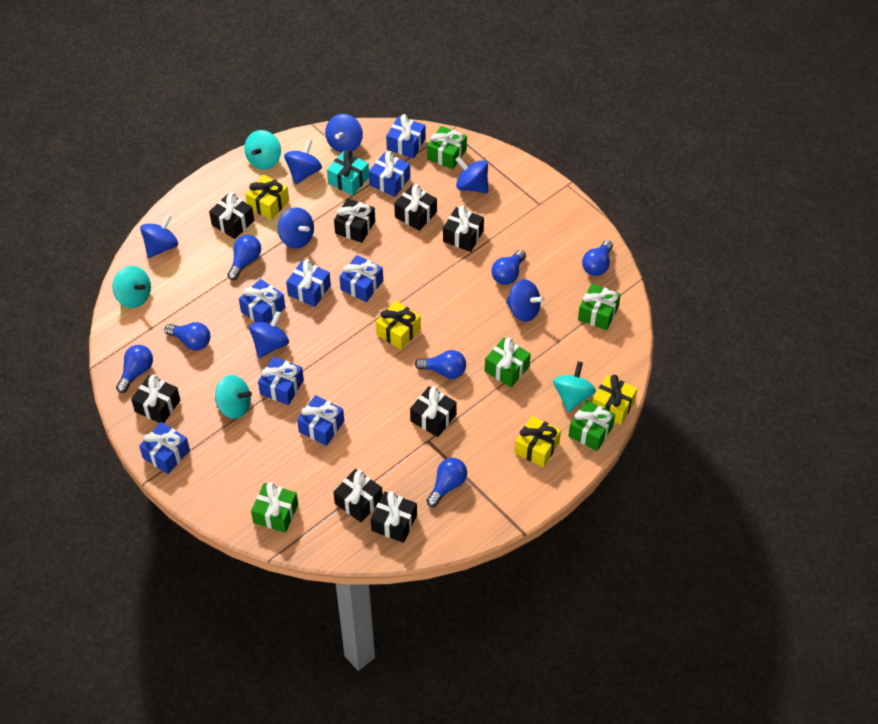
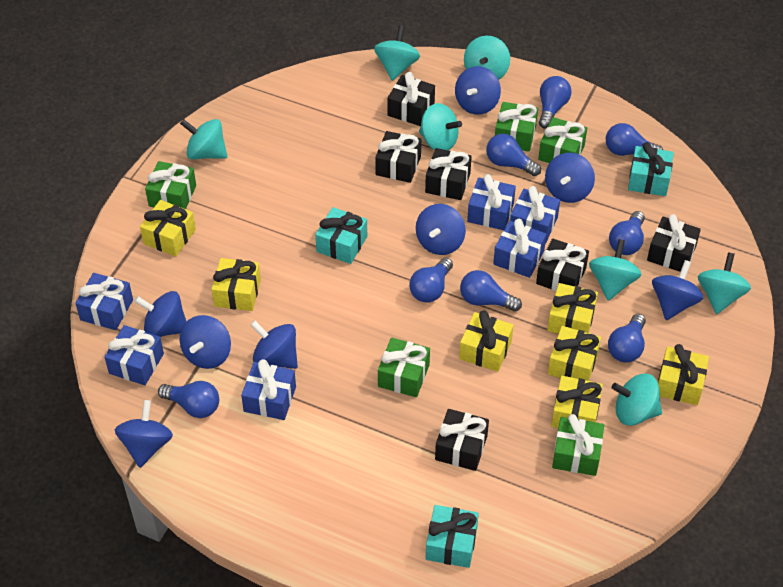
black gift: [131,374,180,423] [209,192,254,239] [333,469,383,522] [334,198,375,243] [371,491,417,543] [394,184,437,231] [410,386,457,437] [443,205,484,252] = 8 -> [375,131,421,183] [387,72,435,126] [425,148,472,200] [435,409,489,471] [536,239,589,291] [647,214,701,272] = 6
blue gift: [139,422,190,474] [239,279,285,323] [258,357,304,405] [286,259,331,307] [297,395,344,446] [339,255,383,302] [369,151,410,197] [386,114,426,159] = 8 -> [75,273,133,330] [104,325,164,385] [241,359,296,420] [467,174,516,230] [493,219,546,278] [510,186,560,244] = 6
blue light bulb: [116,345,153,393] [165,322,210,351] [227,235,261,280] [415,350,466,379] [426,458,467,507] [491,250,526,285] [582,240,613,276] = 7 -> [158,381,219,418] [409,258,453,303] [460,270,522,312] [486,134,541,176] [539,76,572,129] [606,123,663,156] [608,314,646,362] [609,211,645,255] = 8
blue spinning top: [140,214,178,258] [249,311,289,358] [278,207,314,249] [284,139,322,185] [325,114,363,153] [456,157,488,194] [506,279,545,322] = 7 -> [115,400,173,468] [134,291,187,337] [180,315,231,369] [250,320,298,369] [416,204,466,255] [455,66,501,115] [545,153,595,203] [652,260,703,320] = 8
turquoise gift: [327,150,369,196] = 1 -> [315,207,367,264] [426,505,479,568] [628,142,674,196] = 3
turquoise spinning top: [112,266,151,308] [215,375,252,419] [244,130,281,170] [553,361,596,412] = 4 -> [180,119,228,159] [374,25,420,81] [419,103,462,150] [464,35,510,80] [589,239,642,301] [612,374,662,426] [698,252,751,314] = 7
yellow gift: [245,175,289,220] [376,301,421,350] [514,416,561,467] [592,375,637,425] = 4 -> [140,200,196,257] [211,258,261,311] [459,310,514,372] [547,283,598,334] [548,326,601,381] [551,376,603,428] [658,344,709,405] = 7

